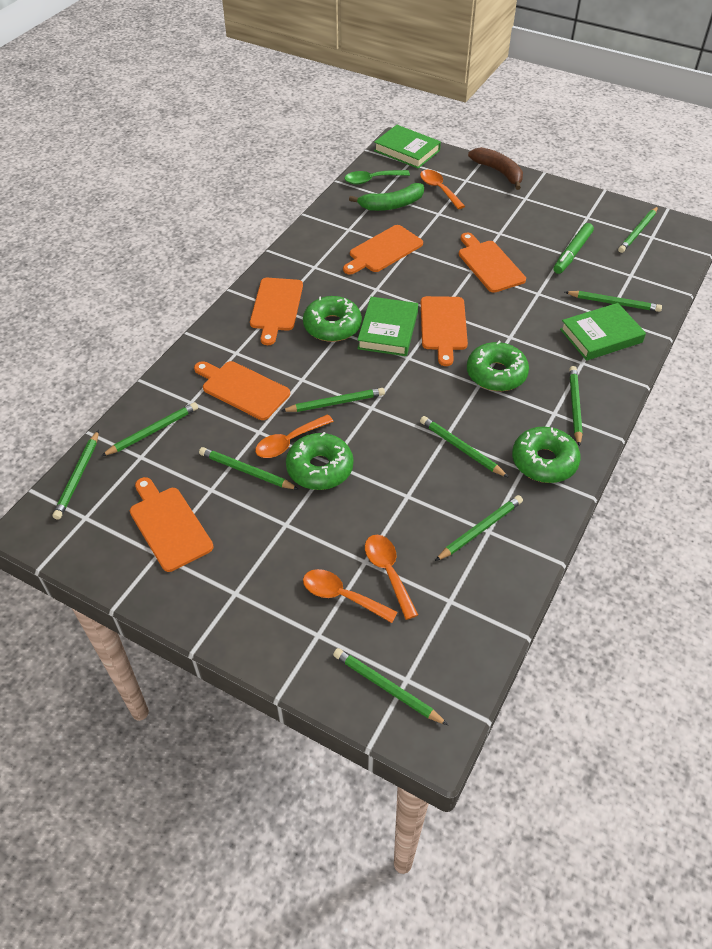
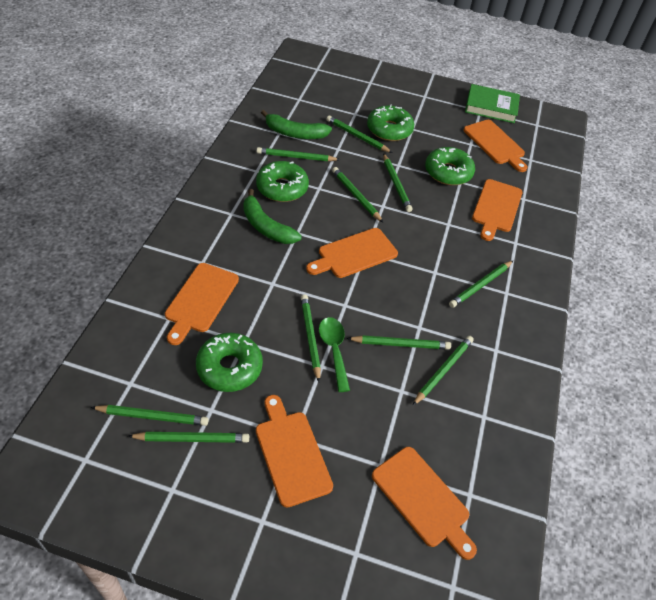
brown banana: [468,147,523,190] = 1 -> none = 0
green banana: [349,183,424,211] = 1 -> [243,189,302,244] [261,110,332,139] = 2
green book: [357,297,418,356] [374,125,441,169] [560,303,646,361] = 3 -> [465,84,520,123] = 1
green marker: [554,223,594,274] = 1 -> none = 0
orange spoon: [255,414,334,458] [303,569,398,623] [365,535,418,620] [420,170,465,209] = 4 -> none = 0

